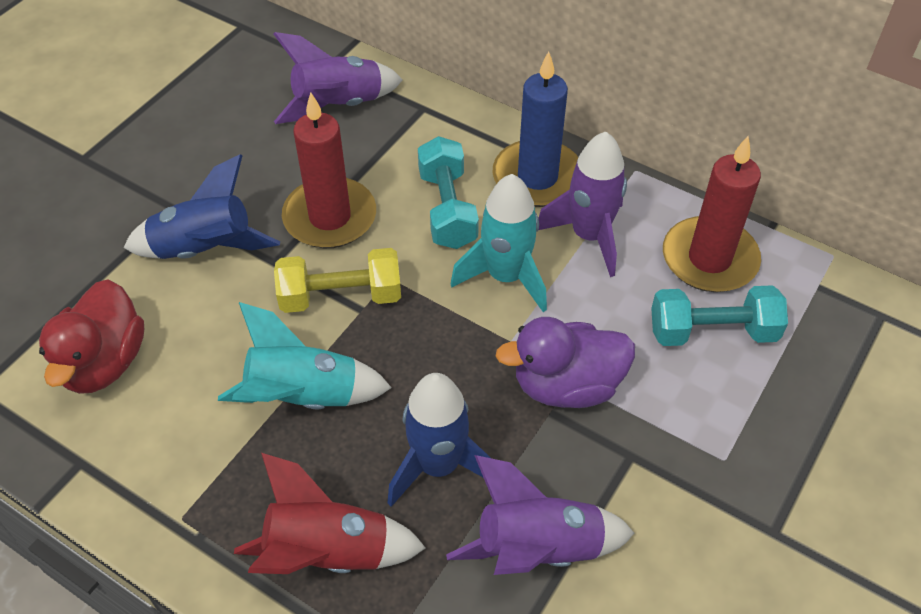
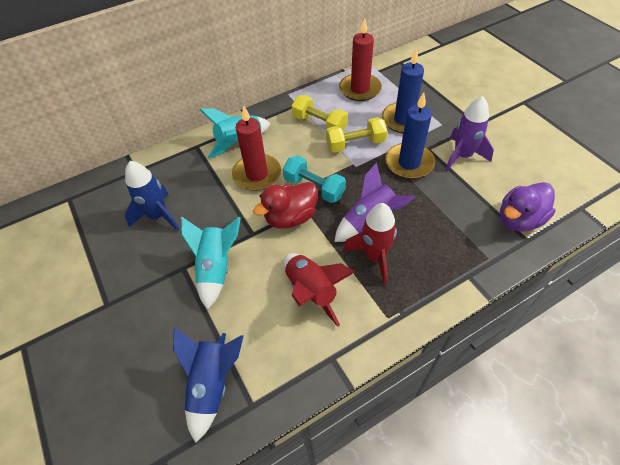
blue candle: [492,51,578,207] = 1 -> [382,48,424,133] [385,92,435,179] = 2
purple rocket: [274,32,403,124] [446,455,634,575] [538,132,627,277] = 3 -> [334,162,415,242] [445,96,494,172] = 2
red rocket: [234,453,425,574] = 1 -> [284,253,355,327] [343,203,398,285] = 2
turquoise dumbbell: [418,136,479,249] [651,285,788,346] = 2 -> [283,155,346,203] = 1
yellow dumbbell: [274,248,401,313] = 1 -> [292,95,348,131] [326,117,387,153] = 2

